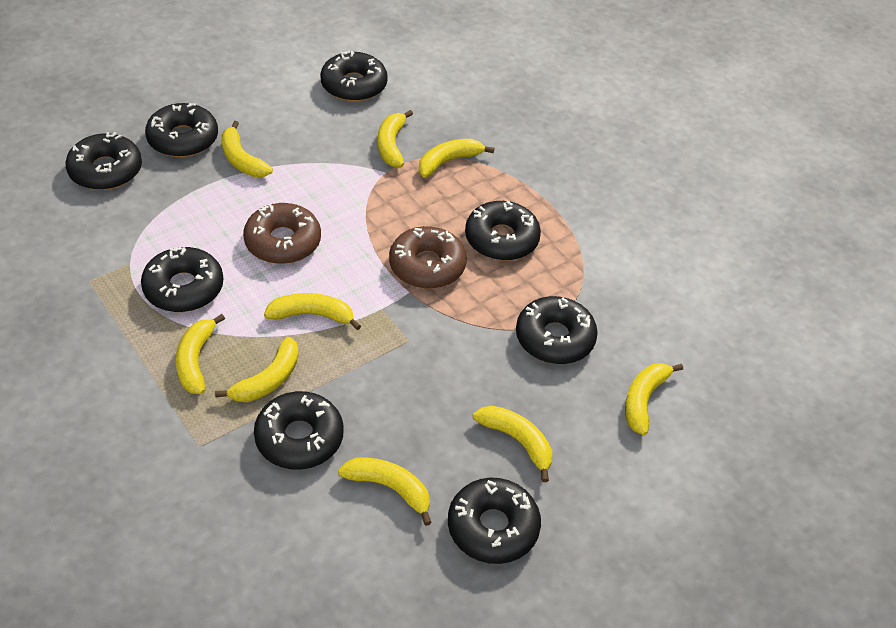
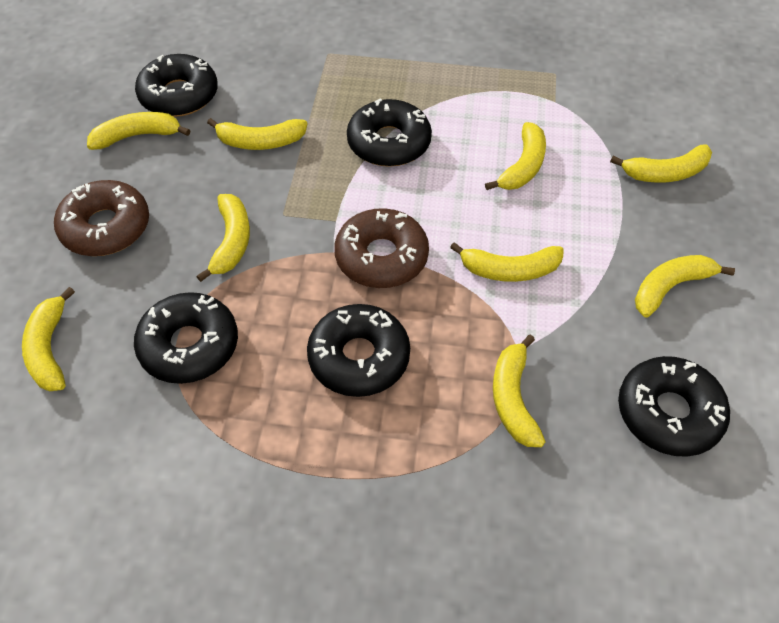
black donut: [65,132,142,190] [141,247,223,312] [145,103,218,157] [254,391,344,470] [320,51,388,102] [448,478,541,564] [465,201,541,261] [516,296,598,364] = 8 -> [134,292,238,384] [135,54,218,117] [307,304,410,397] [347,98,432,167] [618,356,730,457] = 5

